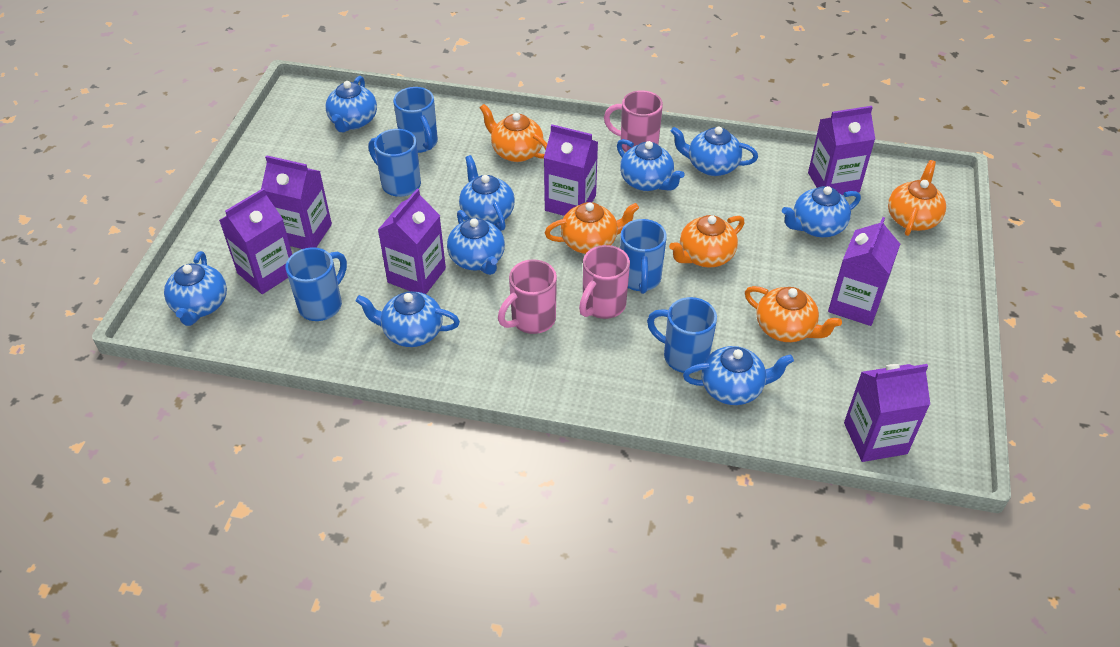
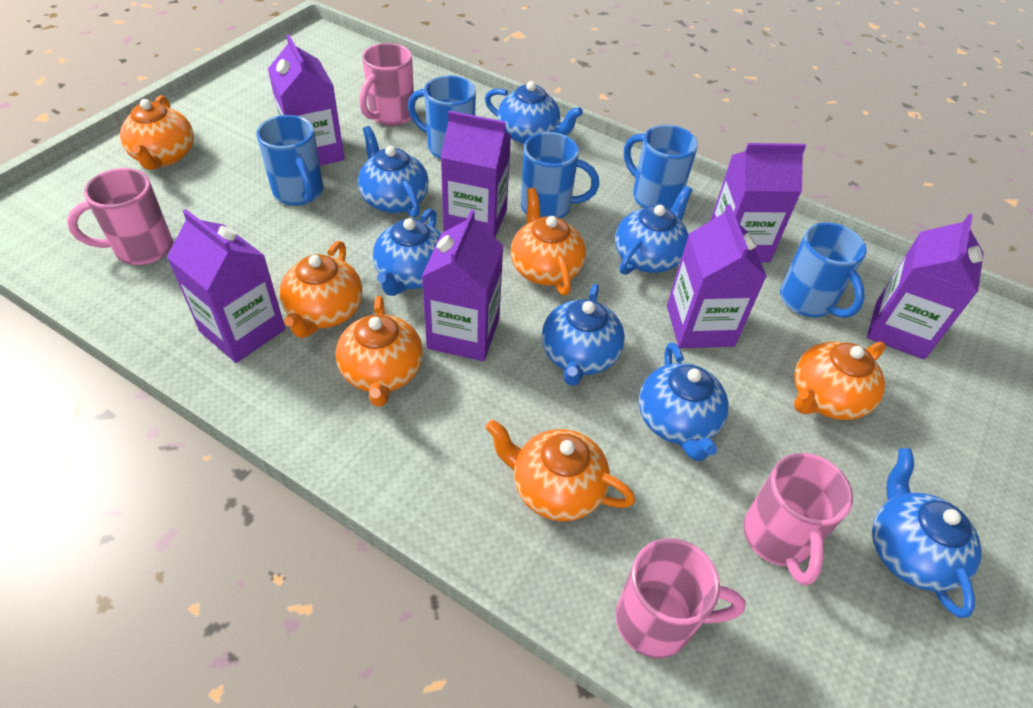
blue teapot: [164,251,227,326] [325,76,377,133] [356,291,460,347] [447,210,505,275] [459,155,515,231] [617,139,685,191] [670,126,758,176] [683,346,794,405] [782,186,861,238] = 9 -> [358,126,429,218] [373,209,441,296] [485,81,583,144] [542,284,625,386] [615,186,692,275] [639,342,729,461] [872,448,982,618] = 7
orange teapot: [480,104,547,162] [545,202,639,254] [669,215,745,267] [745,286,842,342] [888,160,946,236] = 5 -> [120,95,194,170] [279,241,363,338] [336,296,423,407] [486,419,635,521] [511,188,586,296] [794,342,886,420] = 6
pink mug: [498,259,557,334] [579,245,630,319] [604,90,663,152] = 3 -> [67,168,173,265] [359,43,414,126] [616,538,746,658] [743,453,853,586] = 4

